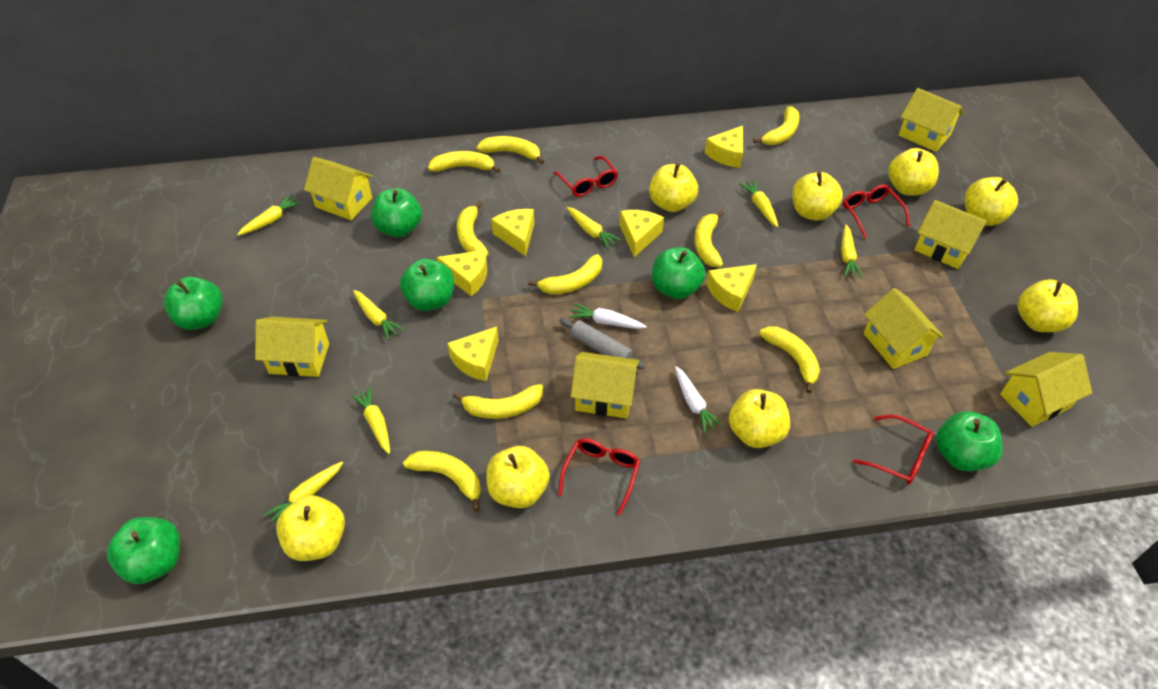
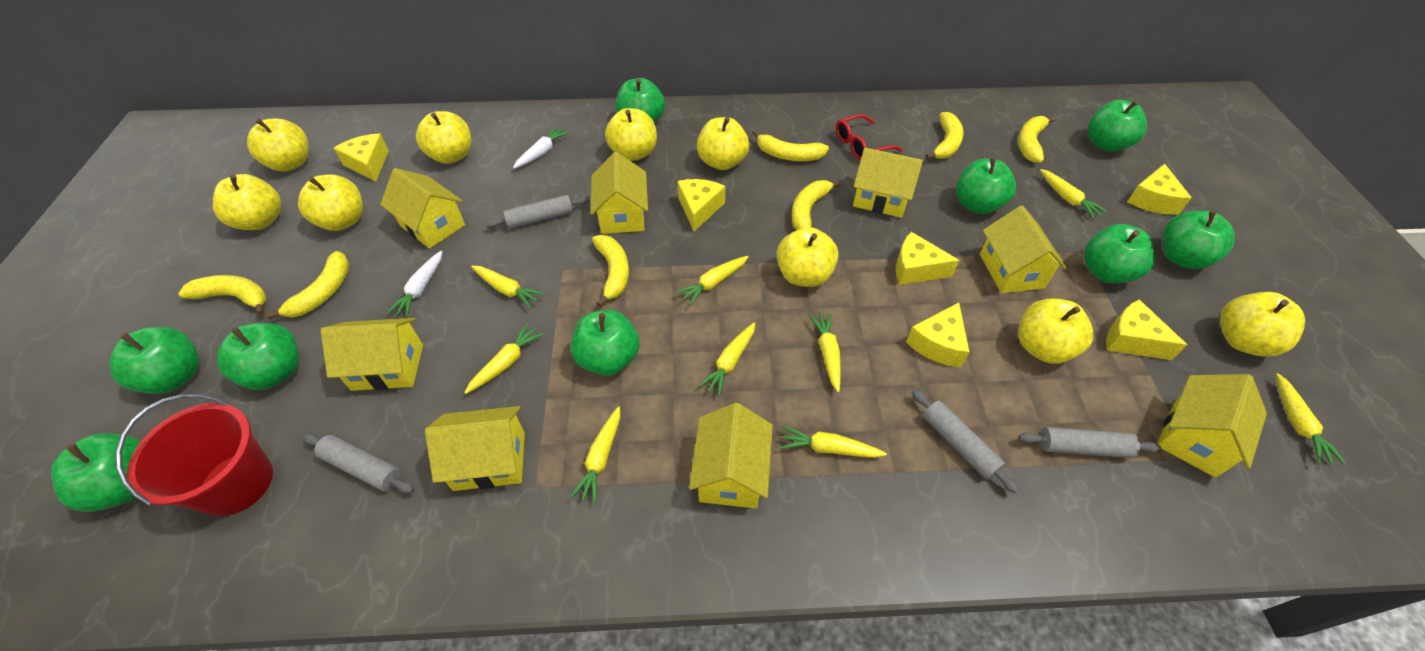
green apple: [107,517,180,584] [164,277,223,330] [371,188,422,237] [400,259,454,311] [652,247,706,299] [936,411,1003,471] = 6 -> [51,433,141,512] [110,326,200,394] [217,323,299,390] [571,310,640,376] [616,78,665,123] [956,157,1016,214] [1084,224,1155,283] [1088,100,1147,152] [1162,210,1235,269] = 9
grey rolling pin: [559,318,645,369] = 1 -> [303,434,414,493] [486,195,589,229] [912,389,1019,494] [1018,427,1161,458] = 4
red bucket: none = 0 -> [116,394,273,516] = 1
red glasses: [553,156,618,197] [558,438,640,516] [843,185,910,239] [853,415,934,484] = 4 -> [836,114,903,160] = 1
yellow apple: [276,495,345,561] [487,446,550,508] [649,163,698,212] [729,389,790,448] [792,172,843,220] [888,148,939,195] [965,177,1018,226] [1017,279,1078,332] = 8 -> [213,174,281,230] [247,119,309,172] [298,175,363,231] [416,111,471,164] [605,108,657,161] [697,117,749,170] [776,227,839,287] [1018,299,1093,364] [1220,292,1305,356] = 9
yellow banana: [403,451,481,511] [428,151,501,173] [453,384,543,419] [457,201,489,256] [476,136,544,164] [528,254,602,294] [694,210,724,267] [753,106,799,145] [759,326,820,393] = 9 -> [178,275,267,316] [266,251,350,319] [592,235,629,307] [753,130,829,161] [792,180,842,230] [925,112,963,160] [1018,116,1056,163] = 7
yellow carrot: [237,195,301,236] [264,462,343,522] [351,386,390,454] [353,290,404,340] [567,207,621,249] [739,180,778,227] [841,225,863,278] = 7 -> [464,323,544,394] [471,266,545,309] [570,406,620,504] [676,256,749,306] [698,323,755,397] [780,426,887,458] [809,313,841,392] [1040,169,1107,219] [1276,373,1345,464] = 9
yellow house: [255,317,329,377] [304,157,373,220] [571,352,639,418] [864,288,944,369] [899,88,963,152] [914,200,987,269] [1000,352,1092,427] = 7 -> [320,318,423,391] [380,168,465,249] [425,406,525,491] [591,152,648,234] [689,403,773,509] [853,148,923,218] [980,206,1067,293] [1157,374,1267,478] = 8

